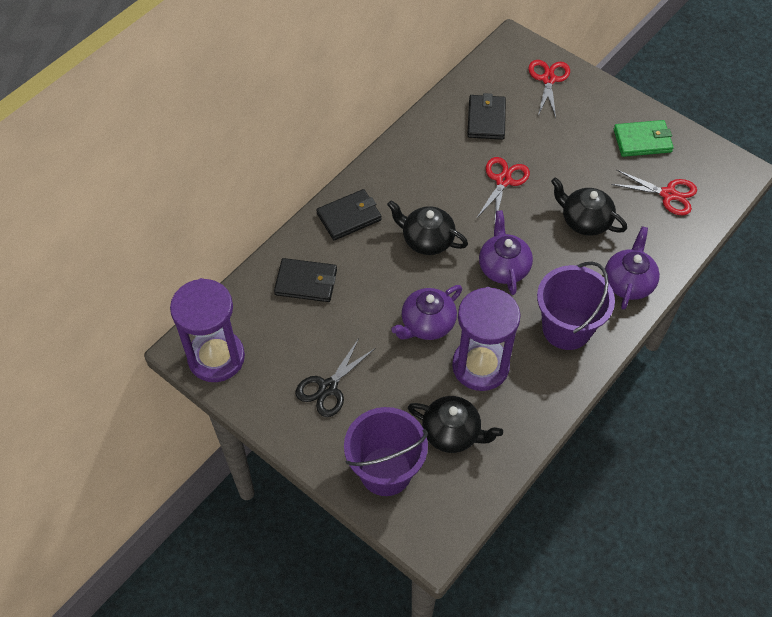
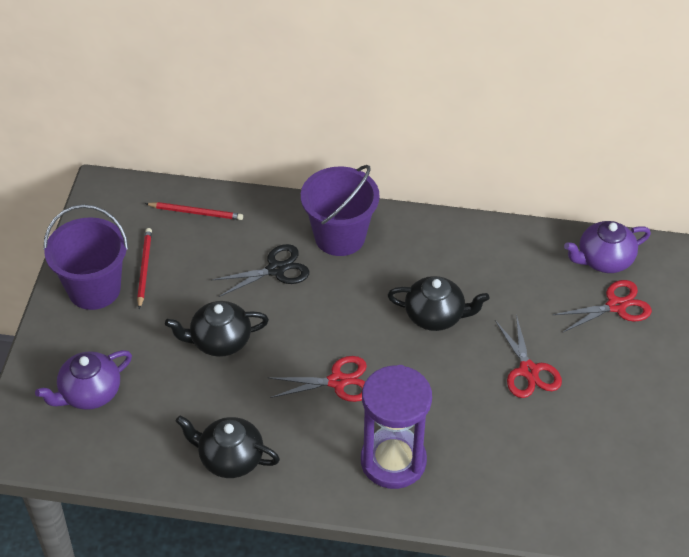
black wallet: [274,258,337,302] [316,189,382,240] [467,93,506,140] = 3 -> none = 0
green wallet: [614,120,674,157] = 1 -> none = 0
purple hourglass: [170,278,245,382] [452,287,521,391] = 2 -> [361,365,432,489] = 1
purple teapot: [391,285,462,340] [479,210,533,295] [605,226,660,310] = 3 -> [35,350,132,410] [564,221,651,273] = 2
red pencil: none = 0 -> [137,228,152,309] [145,202,243,220] = 2

